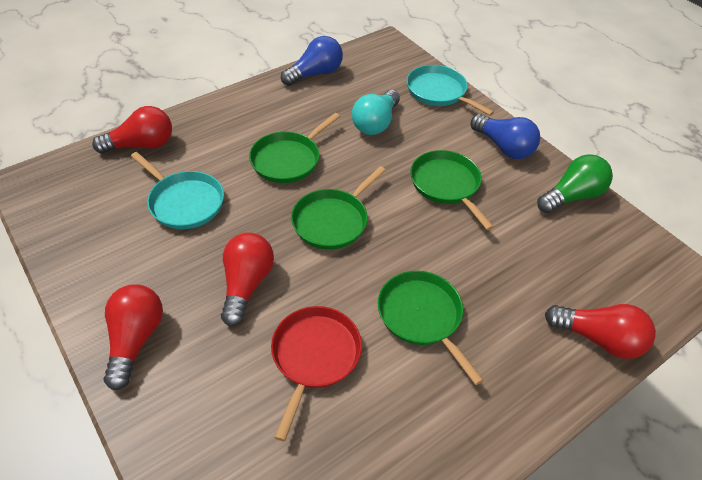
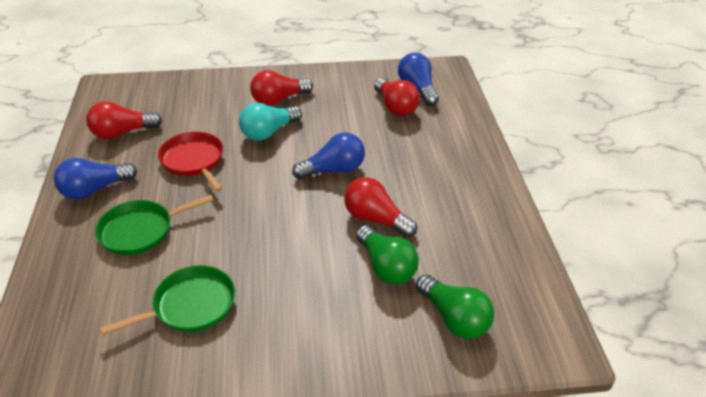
blue light bulb: [281,36,343,86] [471,114,540,159] = 2 -> [54,158,137,200] [292,132,365,180] [398,52,439,106] = 3
green light bulb: [537,154,613,213] = 1 -> [356,225,419,285] [416,275,494,339] = 2
green pan: [249,113,340,183] [291,166,386,250] [378,271,484,385] [410,150,494,230] = 4 -> [95,195,213,255] [100,265,235,336] = 2
turquoise pan: [131,152,224,229] [407,65,494,116] = 2 -> none = 0

